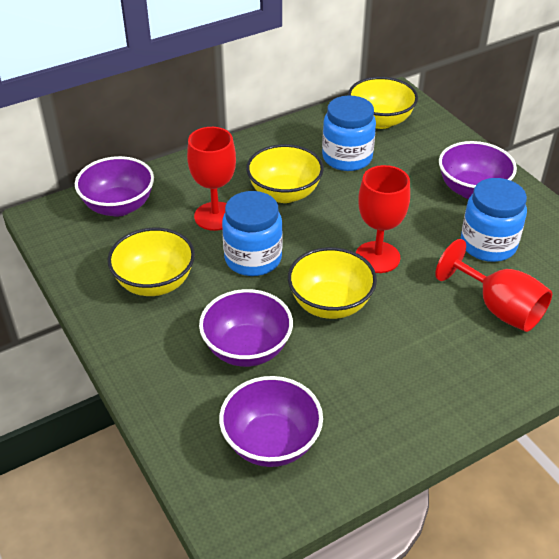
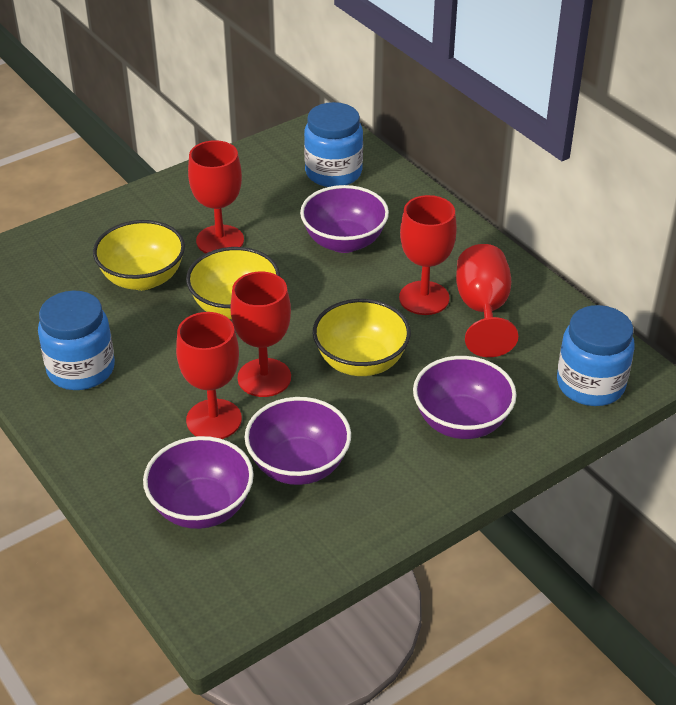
red goblet: [187,127,236,231] [356,165,410,273] [435,239,552,332] = 3 -> [176,312,242,439] [188,140,244,253] [230,271,291,397] [399,195,457,315] [456,244,518,357] = 5
yellow bowl: [107,228,195,296] [246,144,324,203] [288,247,377,319] [348,77,418,129] = 4 -> [93,220,185,290] [186,247,280,319] [313,299,411,376] = 3

